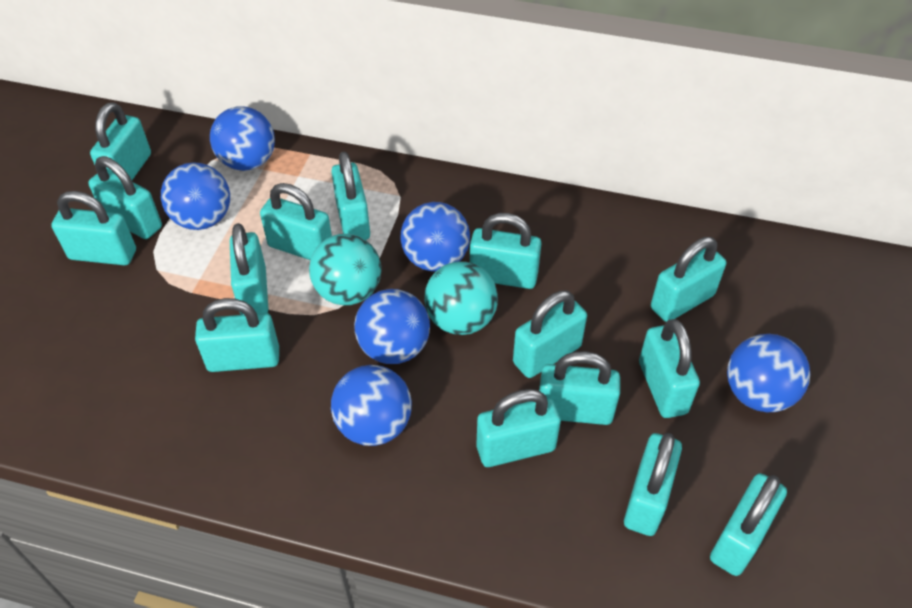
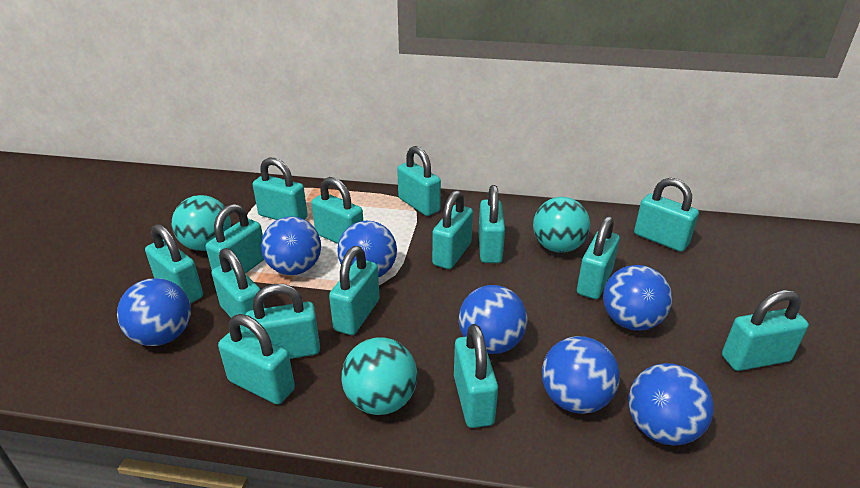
blue ball: [161,162,230,230] [210,106,275,171] [331,365,412,446] [354,289,430,364] [401,202,470,271] [727,334,810,412] = 6 -> [117,278,191,346] [261,216,321,275] [337,221,397,277] [459,285,527,354] [542,336,620,414] [603,265,672,331] [628,363,714,446] = 7
turquoise ball: [309,234,381,305] [424,261,498,335] = 2 -> [172,195,231,251] [341,337,417,415] [533,197,590,253] = 3

